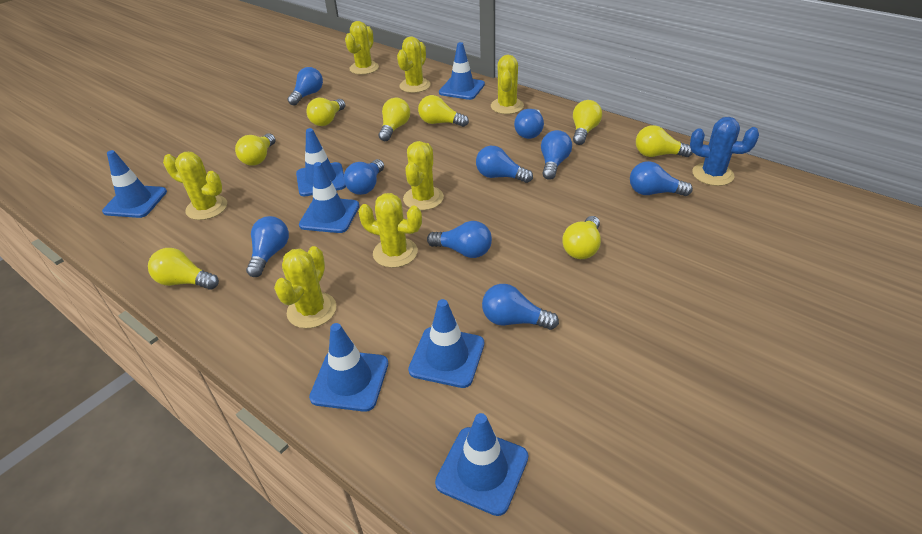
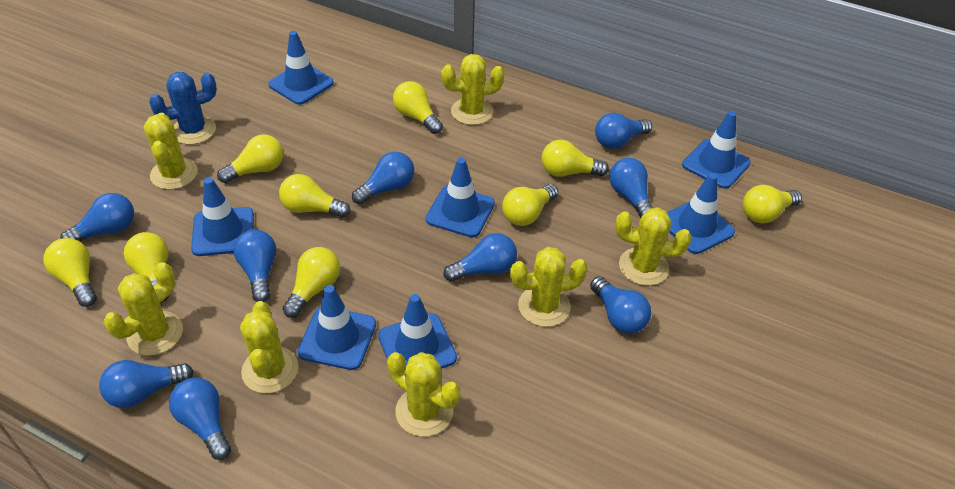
yellow light bulb: [148,248,219,290] [235,133,275,165] [307,98,345,126] [379,98,410,141] [418,95,469,127] [562,216,601,259] [573,100,602,145] [636,125,693,157] = 8 -> [43,238,97,307] [124,232,169,303] [217,134,284,183] [279,174,351,218] [283,247,340,318] [393,81,443,134] [502,184,558,226] [542,140,609,177] [743,185,802,224] = 9

